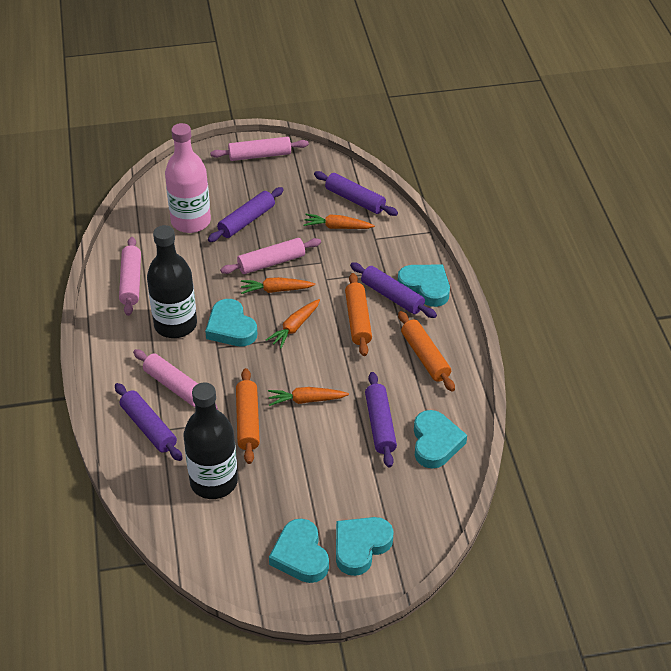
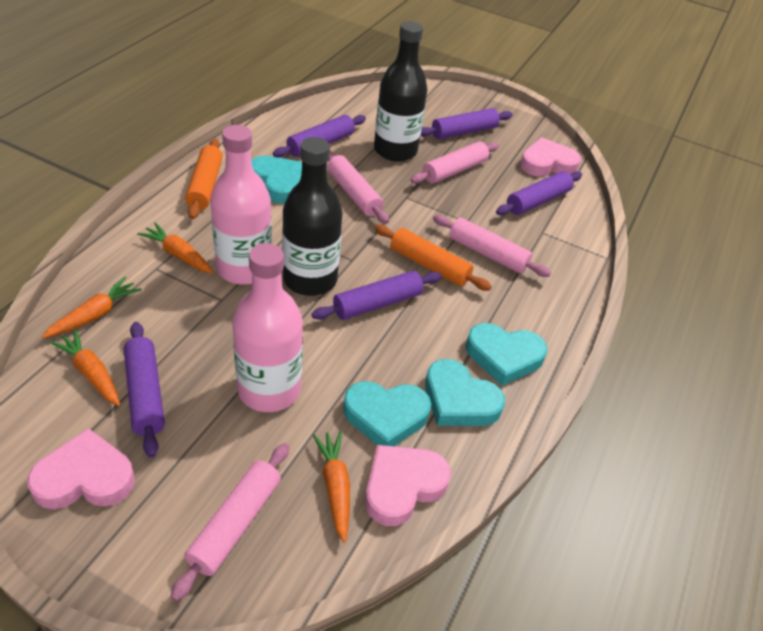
orange rolling pin: [236,368,260,464] [345,273,372,356] [398,311,455,391] = 3 -> [185,139,223,219] [375,225,492,291] = 2
pink bottle: [165,123,211,233] = 1 -> [210,125,272,285] [232,243,303,412] = 2
pink heart: none = 0 -> [27,428,135,509] [365,445,451,526] [520,137,581,177] = 3
turquoise heart: [205,299,258,346] [269,519,329,583] [336,517,394,576] [398,264,450,307] [414,410,467,469] = 5 -> [251,156,302,204] [343,381,431,446] [425,359,505,426] [466,323,548,386] = 4

